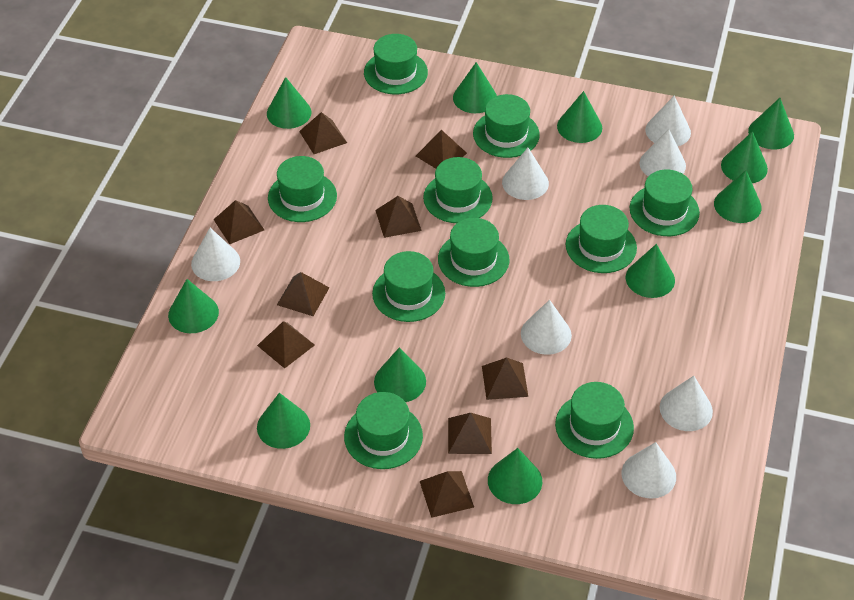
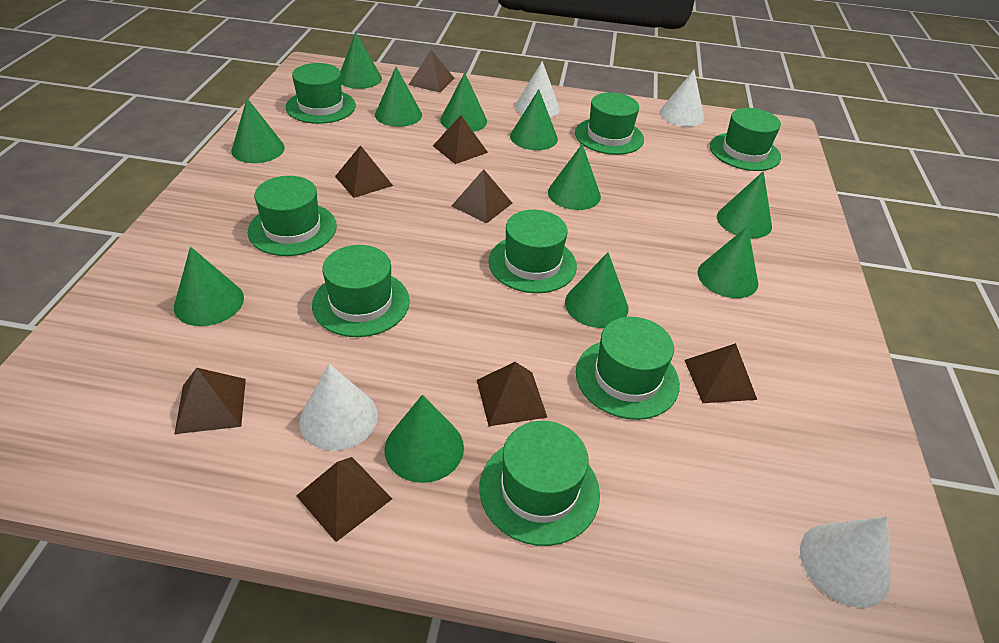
brown pyramid: [213,200,264,244] [257,321,315,368] [277,272,329,316] [299,112,347,154] [375,196,422,238] [416,130,467,169] [420,471,474,518] [448,413,492,454] [482,357,528,400] = 9 -> [175,368,246,434] [296,457,392,542] [335,145,393,198] [409,50,455,92] [433,115,488,164] [452,169,512,223] [477,362,548,426] [685,343,757,403] = 8
green hat: [268,156,337,222] [344,392,423,469] [364,34,428,94] [372,251,445,322] [423,157,493,223] [438,218,509,287] [473,94,540,158] [555,382,634,459] [566,205,637,273] [629,170,700,236] = 10 -> [248,176,337,256] [286,63,356,124] [312,245,410,337] [479,421,600,546] [488,210,577,293] [575,92,644,155] [576,317,680,420] [710,108,781,171] = 8
white cone: [191,228,240,281] [502,148,549,200] [521,300,572,355] [622,442,676,499] [640,129,686,176] [645,96,691,146] [660,376,713,431] = 7 -> [299,364,378,451] [515,61,560,118] [660,70,704,127] [800,517,891,608] = 4

